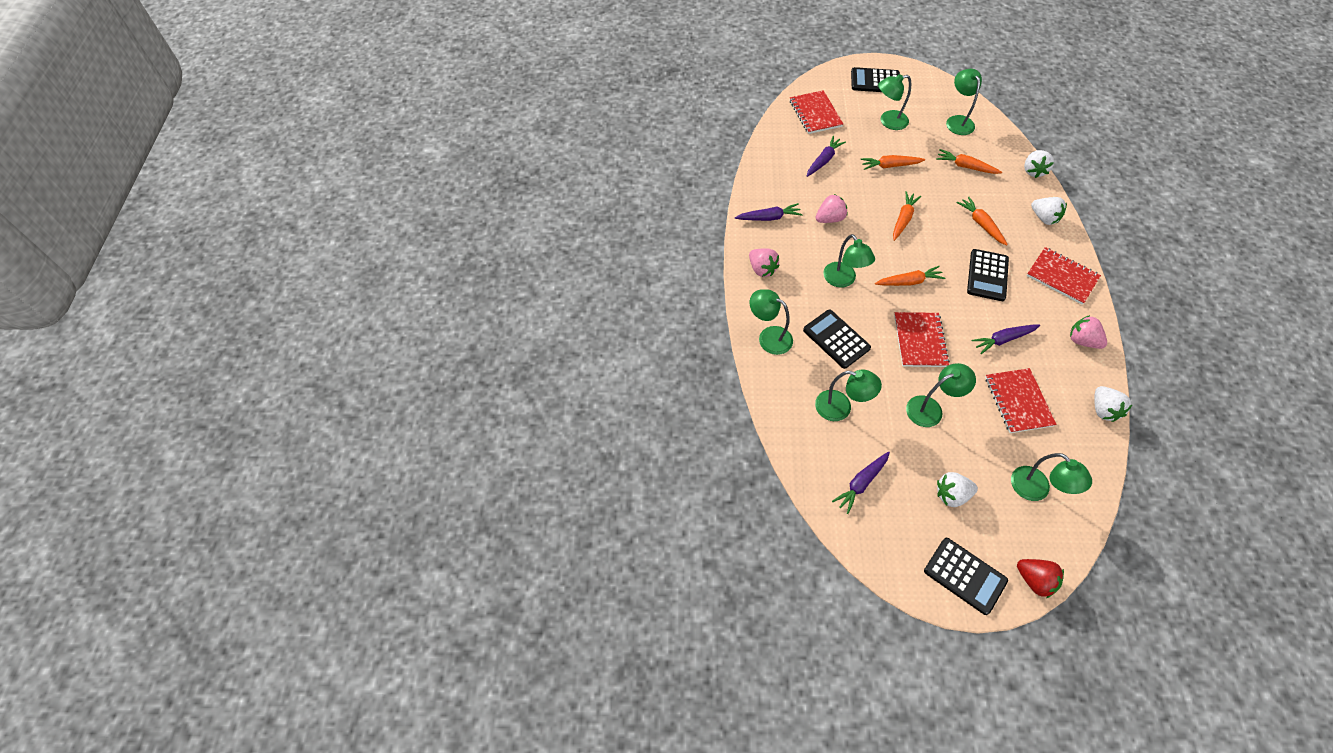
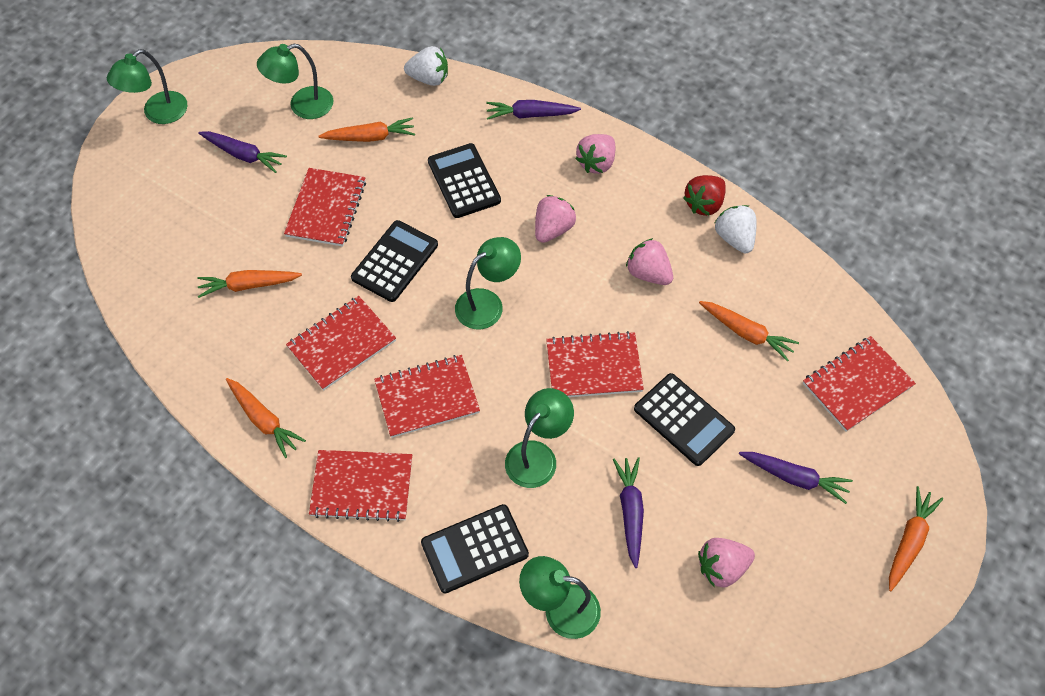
green lamp: [750,289,793,355] [815,369,882,421] [823,234,875,287] [878,74,911,130] [906,363,976,427] [946,69,982,135] [1011,453,1092,501] = 7 -> [107,49,188,124] [257,44,333,119] [455,237,521,329] [505,388,574,488] [519,556,601,639] = 5
pink strawberry: [749,248,780,277] [816,194,847,223] [1070,315,1107,349] = 3 -> [535,195,576,243] [576,134,616,174] [626,238,673,285] [698,538,755,588] = 4
red notebook: [790,90,843,134] [894,312,950,367] [985,368,1057,433] [1027,247,1101,305] = 4 -> [284,168,366,247] [286,296,396,390] [309,450,412,522] [374,355,480,438] [546,331,644,397] [803,336,916,432] = 6
white strawberry: [937,472,978,507] [1024,150,1054,178] [1031,197,1067,225] [1094,386,1132,422] = 4 -> [404,46,448,86] [715,205,757,253] = 2

